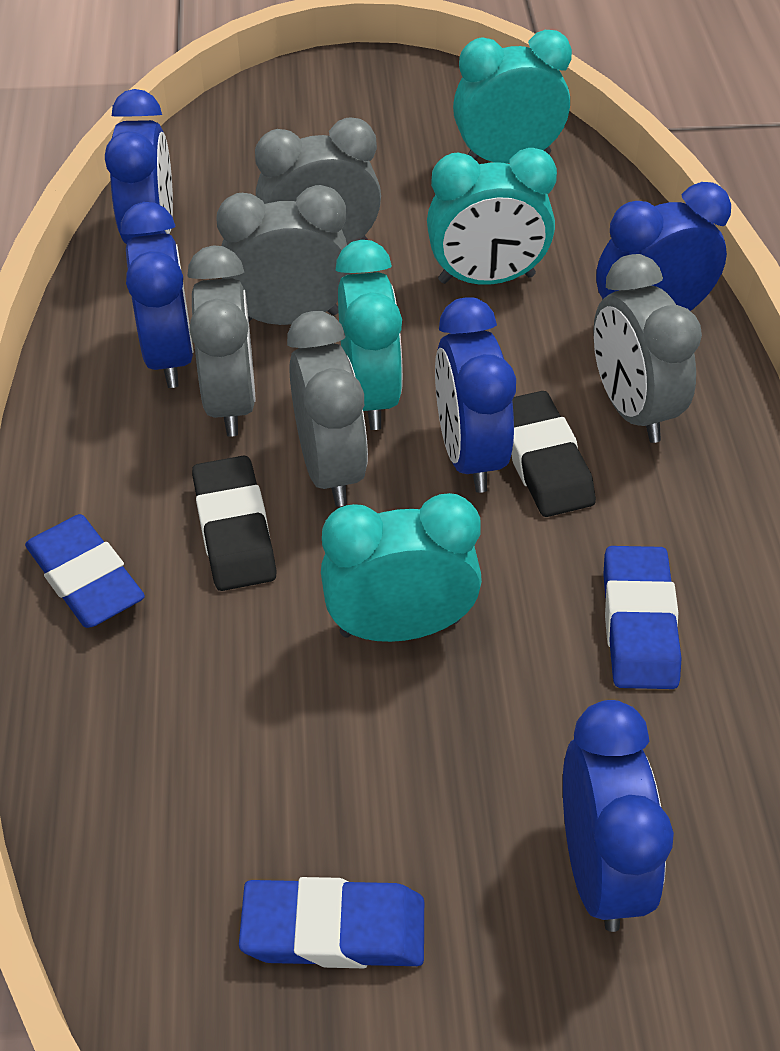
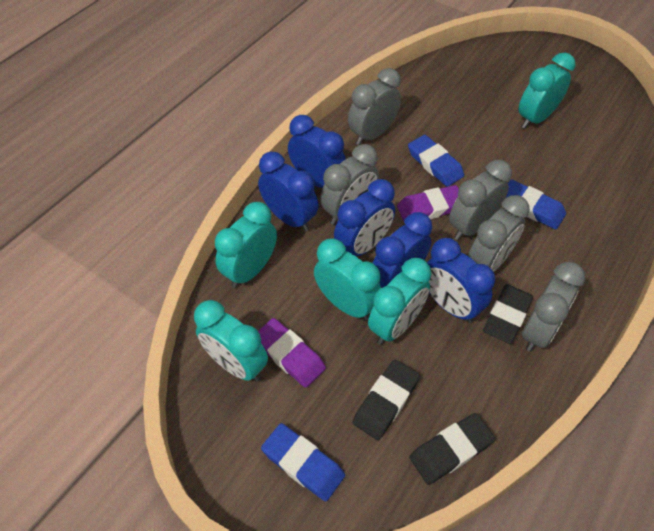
black eraser: [192,456,276,591] [511,391,596,517] = 2 -> [353,360,420,440] [409,413,495,485] [483,284,533,344] = 3
purple eraser: none = 0 -> [258,318,326,388] [397,185,459,221] = 2
turquoise clock: [321,493,482,642] [335,240,403,430] [427,148,557,285] [453,30,572,163] = 4 -> [194,300,268,381] [215,202,277,288] [314,238,381,320] [368,258,431,345] [519,53,575,129] = 5

